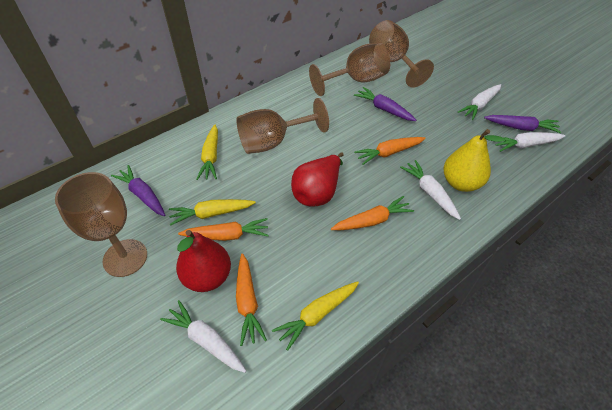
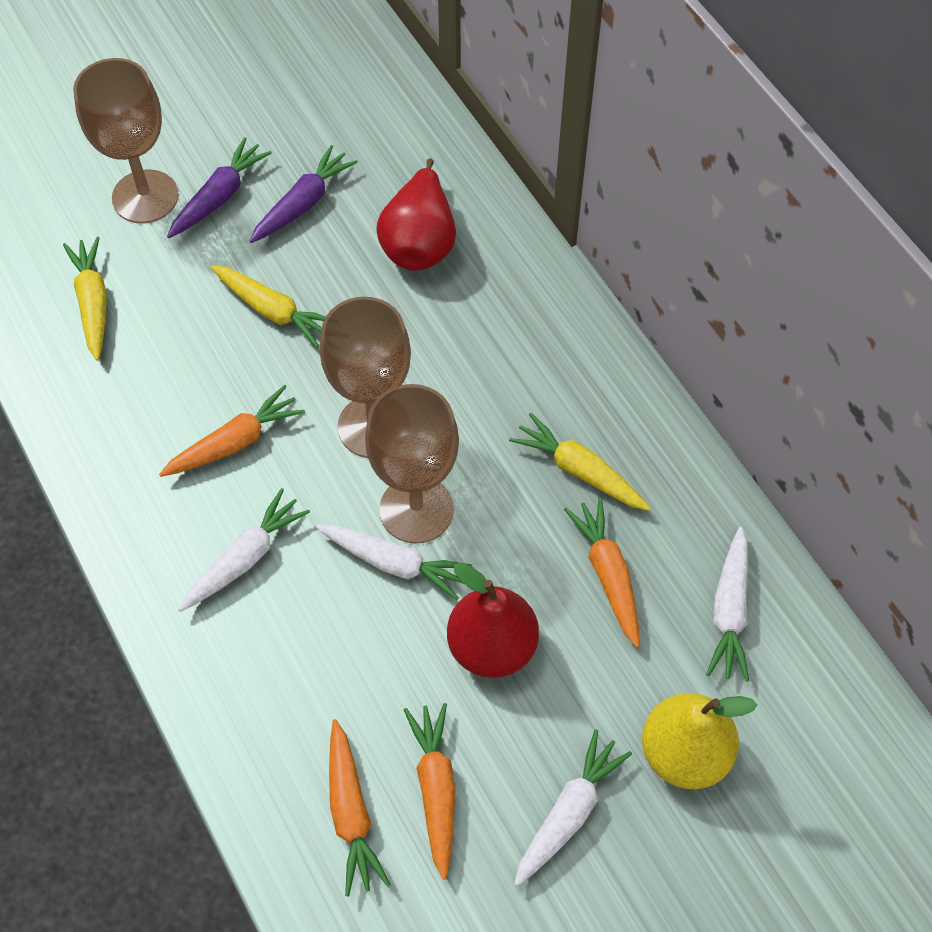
brown goblet: [55,172,147,277] [236,98,329,154] [309,42,390,96] [369,20,434,88] = 4 -> [73,58,179,223] [320,297,411,458] [365,384,459,544] = 3
purple carrot: [111,165,165,216] [354,87,416,121] [484,115,561,133] = 3 -> [167,137,272,238] [250,145,358,243] = 2

